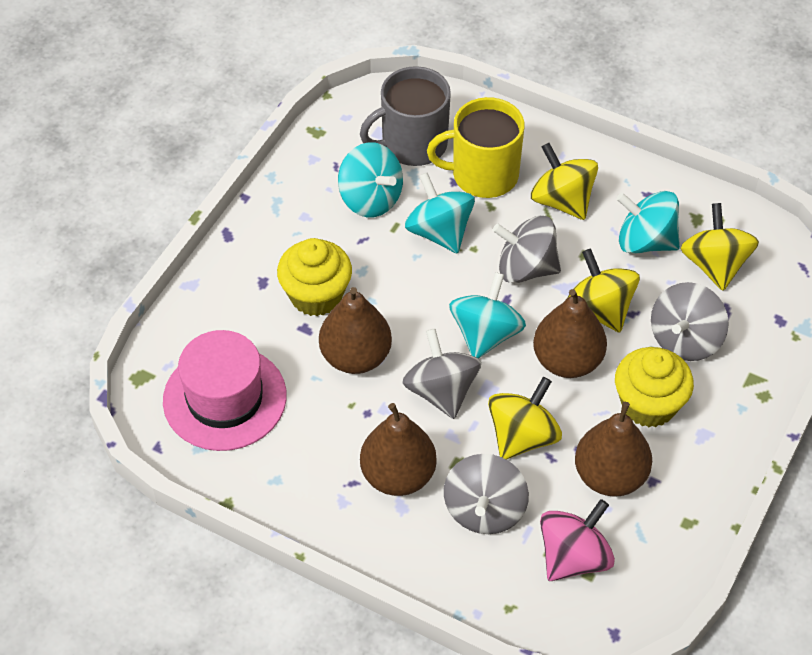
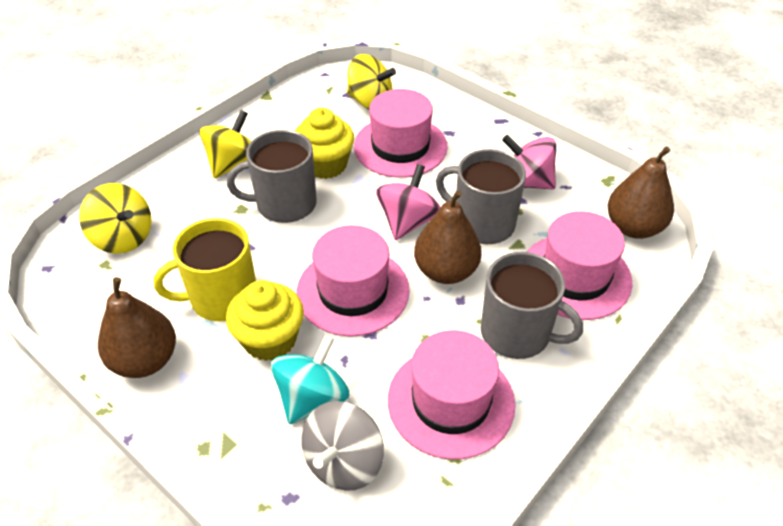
brown pear: [319,287,392,374] [360,403,437,496] [533,289,607,378] [575,402,652,497] = 4 -> [98,277,176,378] [414,190,482,284] [607,146,674,239] = 3
grey mug: [360,66,451,166] = 1 -> [227,130,317,223] [436,149,526,244] [481,252,583,359] = 3
grey spinning top: [402,328,481,419] [444,454,529,534] [493,216,561,284] [651,282,729,361] = 4 -> [302,401,384,491] = 1
pink hat: [163,330,287,451] = 1 -> [297,225,410,337] [354,89,448,178] [388,330,515,459] [527,211,633,320] = 4
pink spinning top: [540,499,615,581] = 1 -> [376,164,441,240] [502,135,556,189] = 2
turquoise spinning top: [338,142,403,217] [405,173,475,254] [449,272,526,359] [617,191,680,254] = 4 -> [271,334,349,424] = 1
yellow spinning top: [488,377,562,460] [531,143,598,220] [567,249,640,333] [681,203,759,291] = 4 -> [79,183,151,254] [199,110,251,178] [347,54,396,109] = 3

